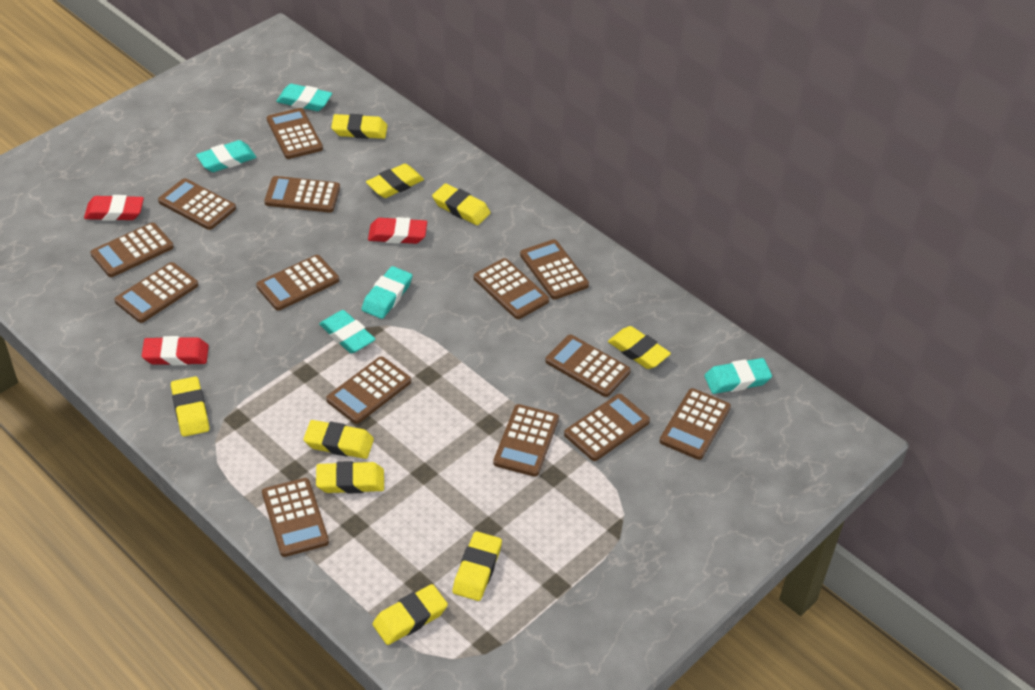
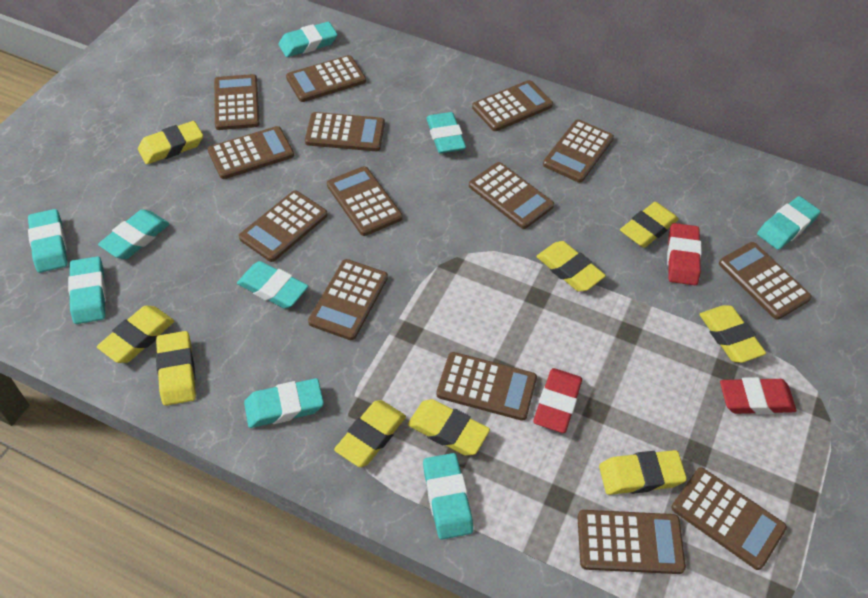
turquoise eraser: [196,140,257,172] [276,84,332,111] [319,310,375,353] [362,266,413,319] [704,358,772,394] = 5 -> [28,209,68,273] [68,256,106,324] [98,209,169,259] [237,261,308,309] [244,378,324,428] [278,22,338,57] [423,453,473,540] [426,112,466,154] [757,196,821,250] = 9

